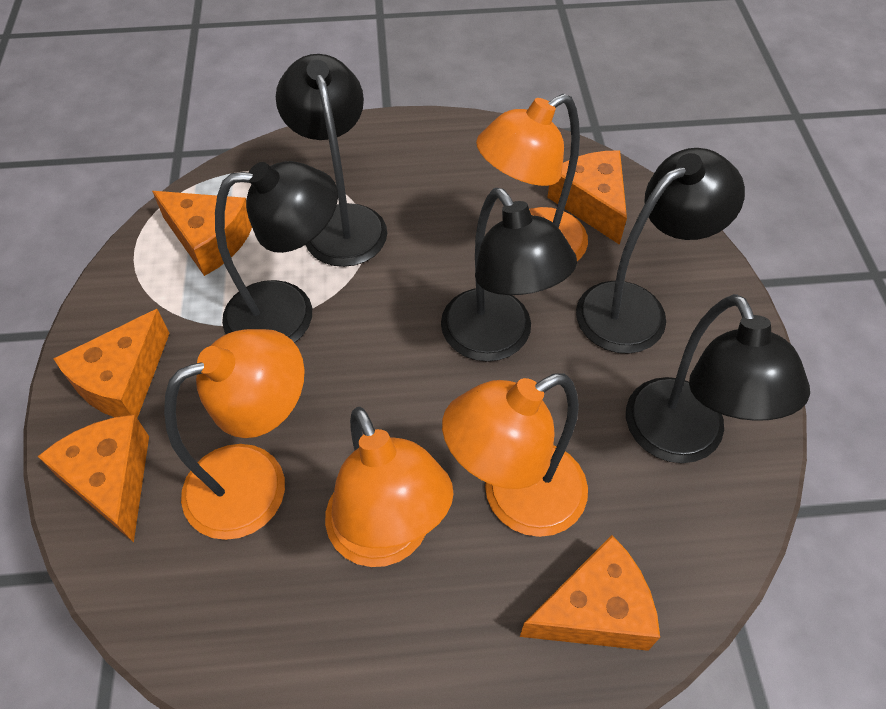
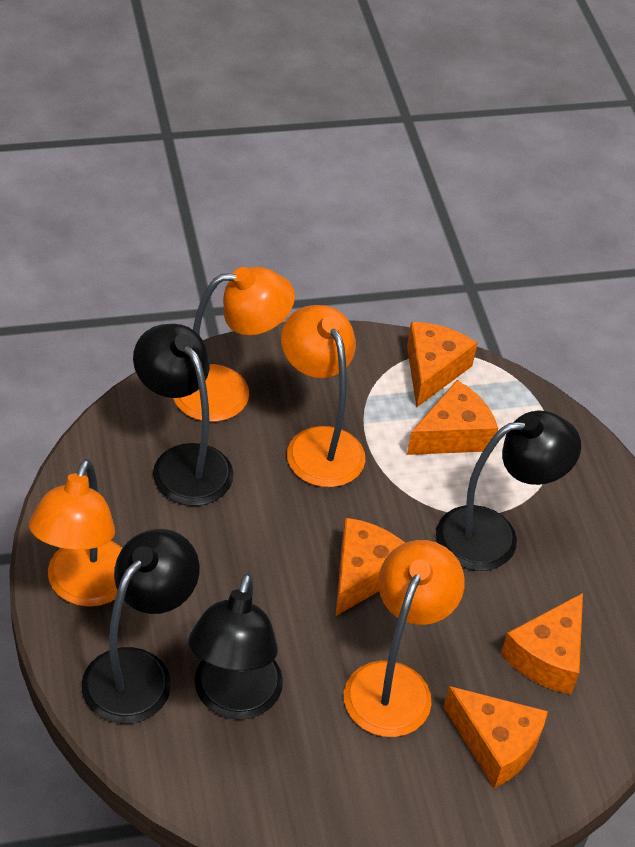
black lamp: [215,161,338,343] [276,54,387,267] [441,188,577,362] [576,148,745,354] [626,294,810,463] = 5 -> [82,529,200,724] [133,324,234,506] [188,573,283,720] [436,411,581,571] = 4

